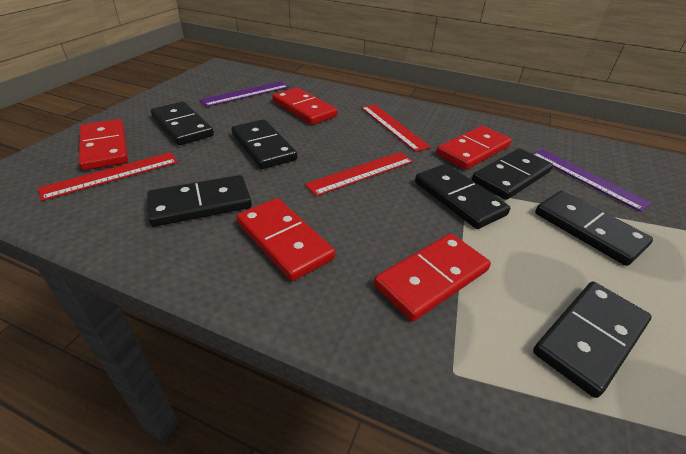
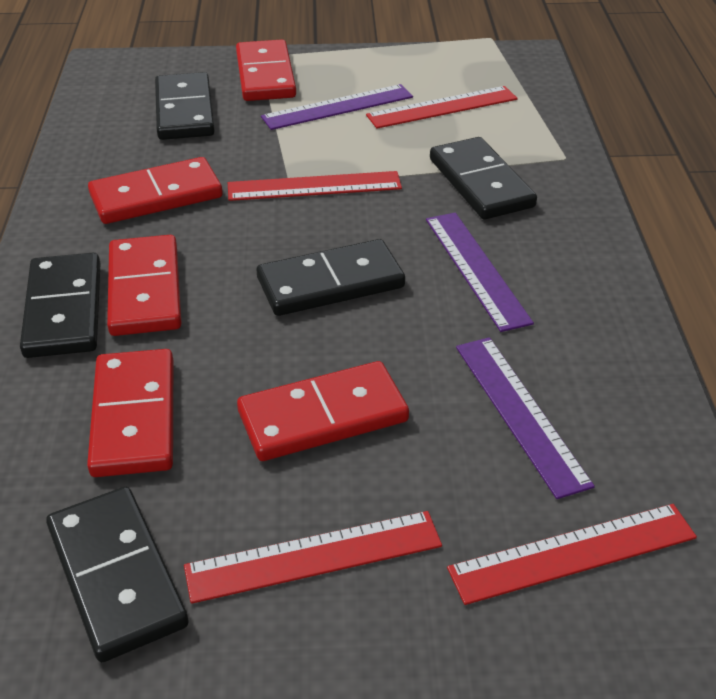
black domino: [147,175,252,227] [151,102,214,145] [231,119,297,169] [415,164,510,229] [472,148,553,200] [533,282,652,398] [535,191,653,266] = 7 -> [20,253,100,358] [46,487,189,662] [155,72,215,140] [257,239,405,316] [430,137,537,219] = 5
purple ruler: [200,82,289,107] [532,149,652,212] = 2 -> [261,84,413,130] [426,213,534,332] [456,337,595,499] = 3
red ruler: [38,152,178,201] [305,152,413,196] [361,105,431,152] = 3 -> [184,511,442,604] [228,171,402,201] [366,86,518,129] [447,504,697,605] = 4

